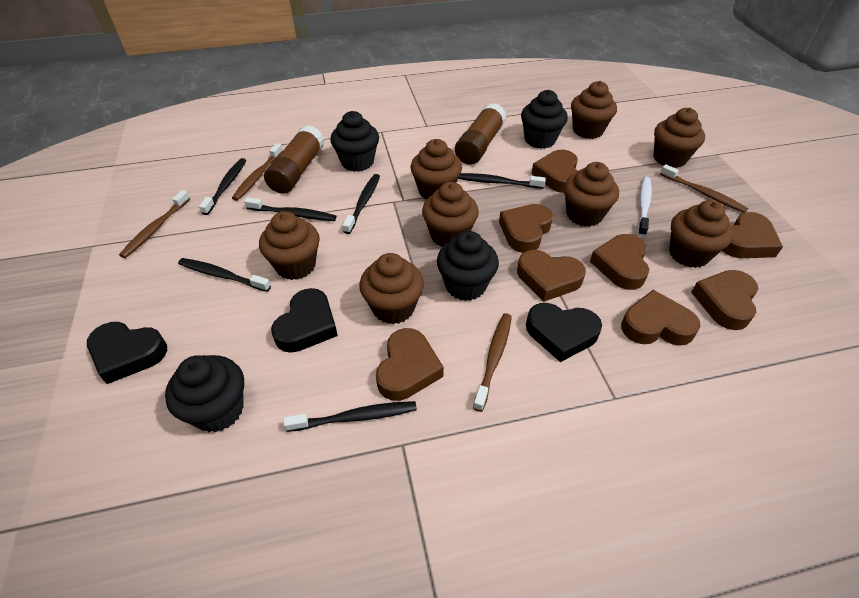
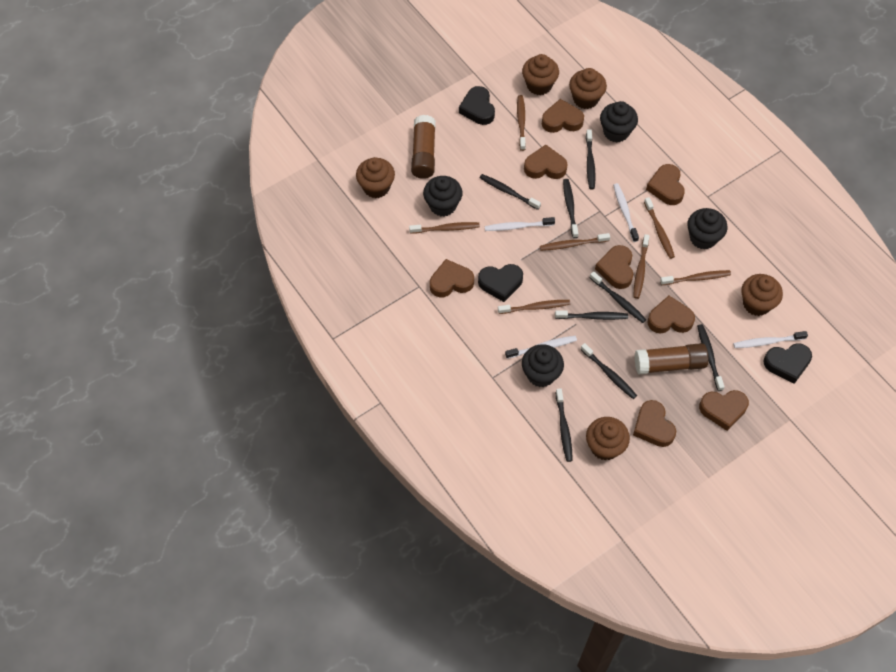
black toothbrush: [178,258,271,292] [199,158,246,215] [244,197,336,221] [283,401,417,432] [343,174,380,234] [458,173,546,189] = 6 -> [480,174,541,210] [555,311,628,320] [556,388,573,462] [563,179,578,238] [580,343,637,399] [586,129,595,189] [590,271,647,323] [697,324,725,391] = 8
brown cupcake: [259,211,320,280] [359,253,424,324] [411,139,462,199] [422,182,479,247] [564,162,619,227] [571,81,617,139] [654,107,705,168] [669,200,733,268] = 8 -> [356,157,395,199] [522,54,559,95] [569,68,607,109] [586,417,630,460] [741,274,783,316] = 5
brown toothbrush: [119,190,190,258] [232,143,283,201] [473,313,512,412] [660,164,748,213] = 4 -> [409,222,480,234] [498,300,570,314] [517,95,526,151] [540,233,610,251] [633,234,650,299] [644,197,675,259] [660,270,731,285] = 7
white toothbrush: [638,177,652,236] = 1 -> [485,217,555,231] [505,336,577,359] [613,183,639,242] [733,331,808,348] = 4

